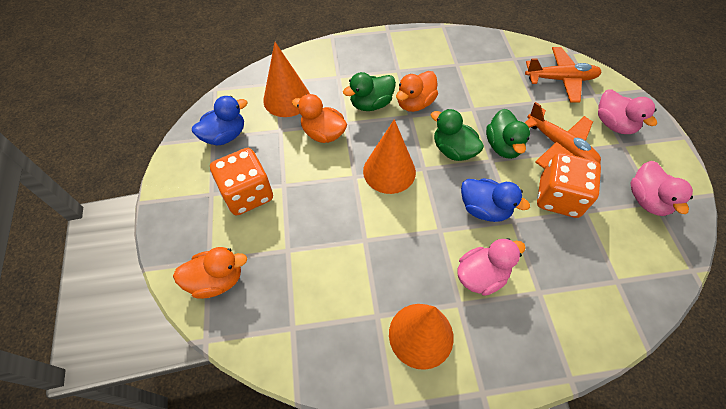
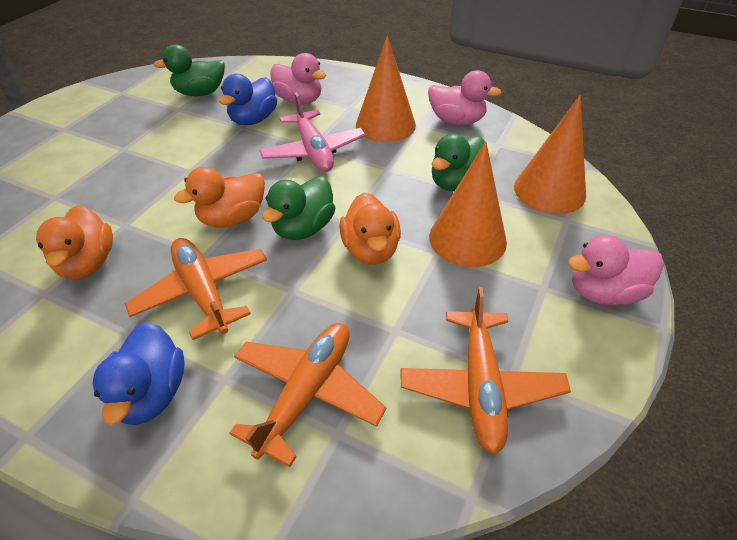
orange dice: [210,148,273,216] [537,152,601,218] = 2 -> none = 0
orange plane: [525,47,602,103] [525,102,601,169] = 2 -> [125,238,267,340] [229,323,386,467] [401,287,571,455] = 3
pink plane: none = 0 -> [259,92,366,172] = 1

